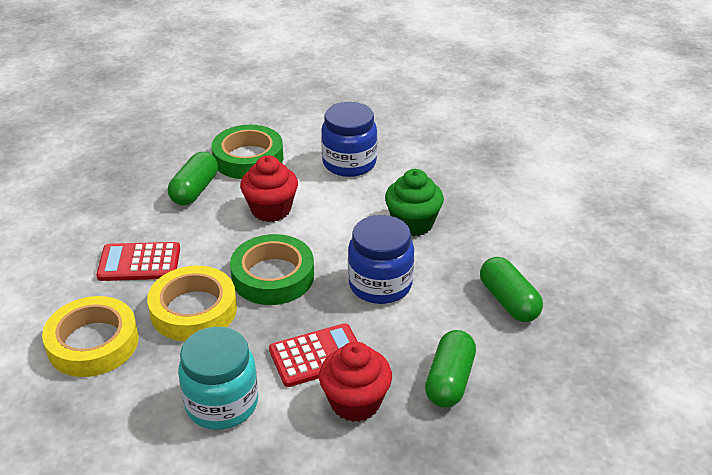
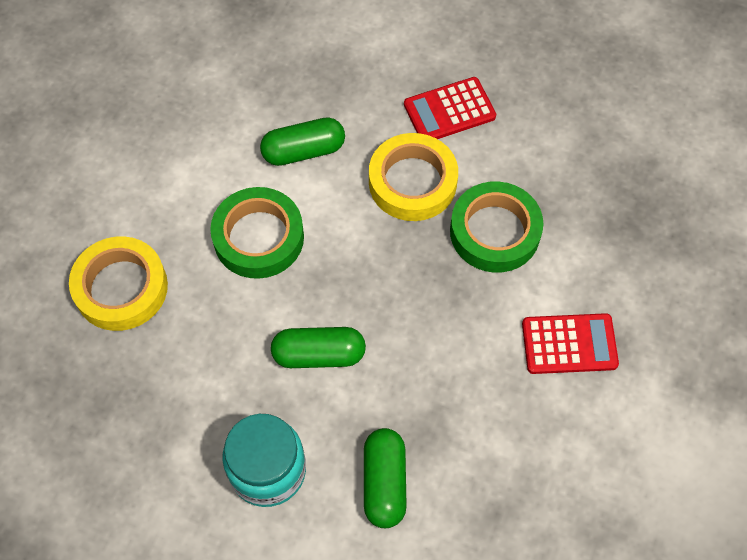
blue jar: [321,102,377,177] [348,215,414,304] = 2 -> none = 0
green cupcake: [385,169,444,237] = 1 -> none = 0
red cupcake: [240,155,298,222] [319,342,392,422] = 2 -> none = 0

